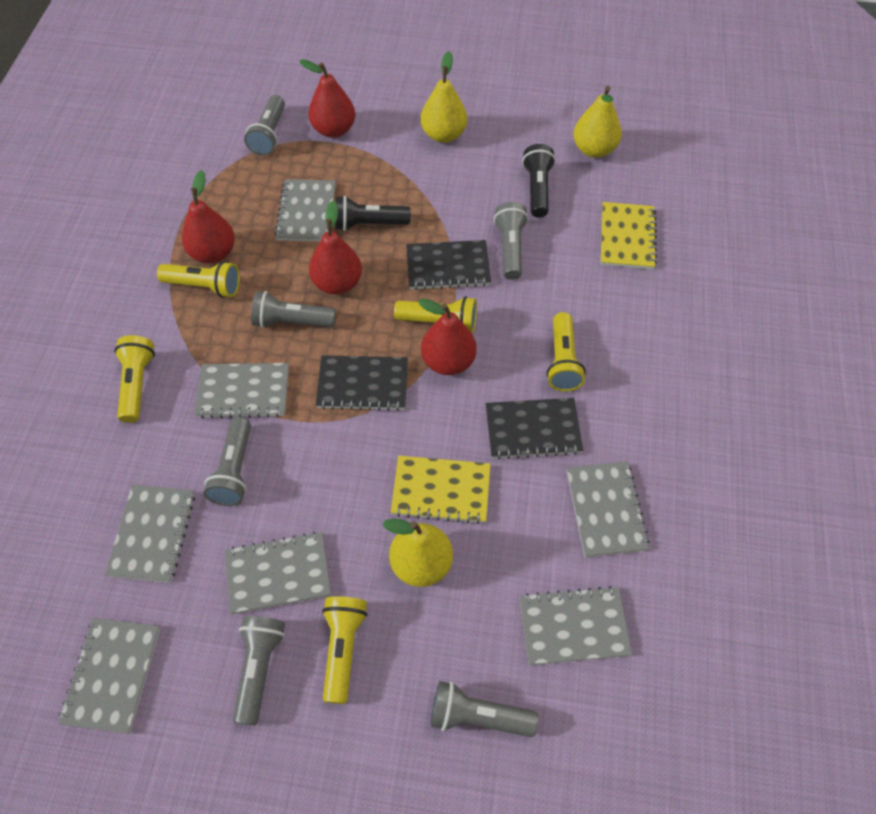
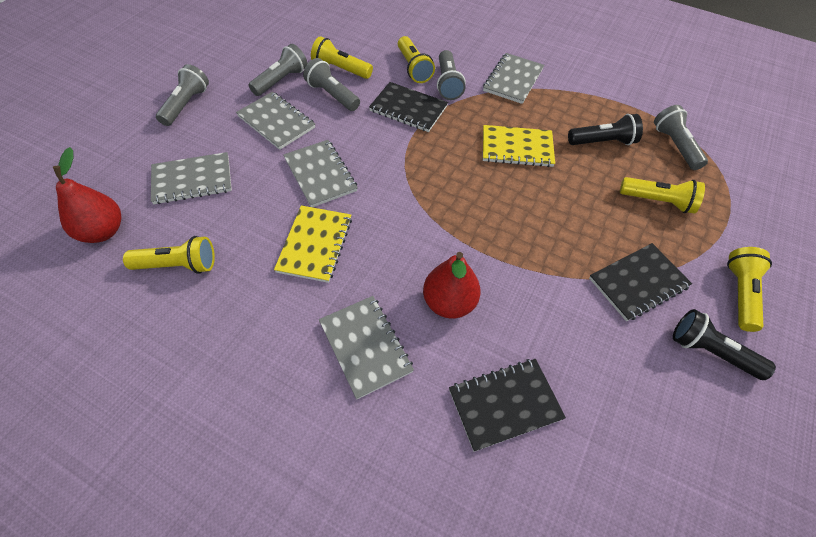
grey flashlight: [204,417,251,506] [233,616,285,725] [244,95,285,155] [251,291,336,328] [430,681,538,737] [494,202,529,280] = 6 -> [156,64,209,126] [248,44,308,96] [303,58,360,111] [437,50,466,100] [654,105,708,170] = 5
grey notebook: [58,618,160,734] [105,485,195,583] [194,363,289,419] [225,532,331,615] [274,179,336,242] [519,586,632,665] [567,461,650,557] = 7 -> [151,152,232,204] [236,92,315,150] [284,140,358,207] [319,296,414,399] [483,53,544,104] = 5
red pear: [182,170,235,264] [299,59,355,138] [309,200,362,295] [418,299,477,375] = 4 -> [53,147,122,243] [423,252,481,319] = 2
yellow pear: [383,519,453,587] [421,51,467,143] [574,86,622,158] = 3 -> none = 0

